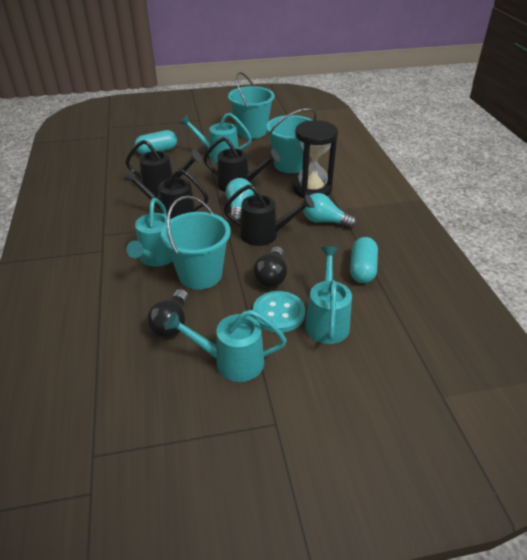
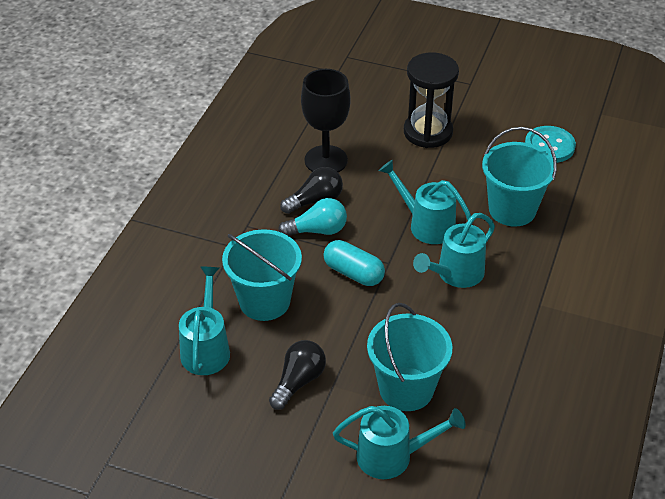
black goblet: none = 0 -> [301,69,351,172] = 1
black watering can: [124,169,209,219] [125,140,202,196] [203,137,280,192] [223,185,315,246] = 4 -> none = 0
turquoise capsule: [135,130,177,155] [350,237,378,283] = 2 -> [324,240,385,286] = 1
turquoise light bulb: [226,178,254,224] [303,193,356,228] = 2 -> [278,198,347,236] = 1

